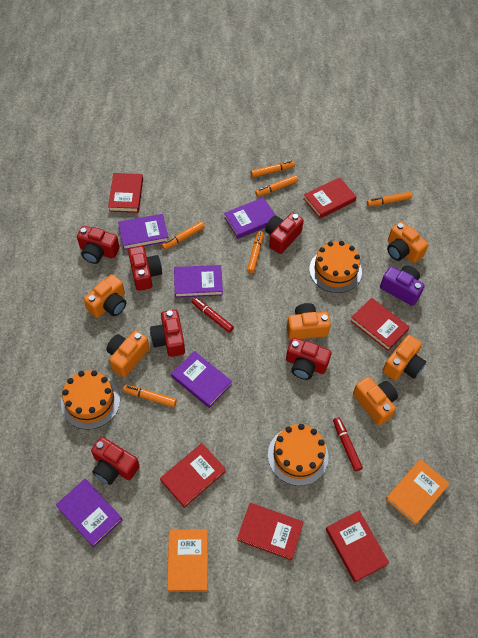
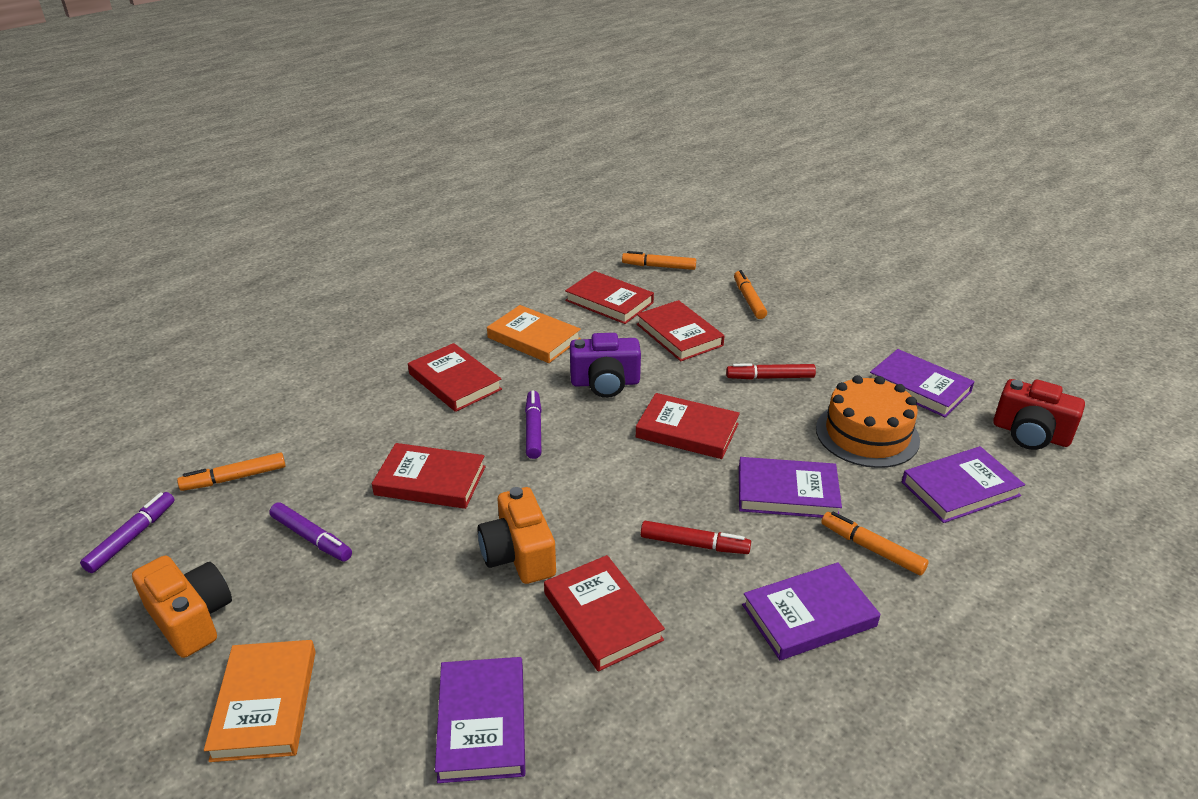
orange cake: [61,370,120,429] [268,424,329,486] [309,241,362,293] = 3 -> [816,375,920,468] = 1
orange camera: [84,274,126,318] [106,330,149,377] [287,303,331,340] [353,377,398,425] [383,335,426,380] [387,221,428,263] = 6 -> [132,556,232,658] [477,487,556,584] = 2
orange marker: [123,384,177,407] [162,221,205,250] [247,231,264,274] [251,161,295,178] [255,175,298,197] [367,192,412,207] = 6 -> [177,452,286,491] [622,251,696,270] [734,270,767,319] [821,512,929,575] = 4
purple marker: none = 0 -> [80,492,175,573] [269,502,352,562] [525,390,542,459] = 3
red camera: [77,226,120,264] [91,437,140,485] [128,246,162,291] [150,310,185,357] [265,212,304,254] [286,338,331,380] = 6 -> [993,379,1085,450] = 1

